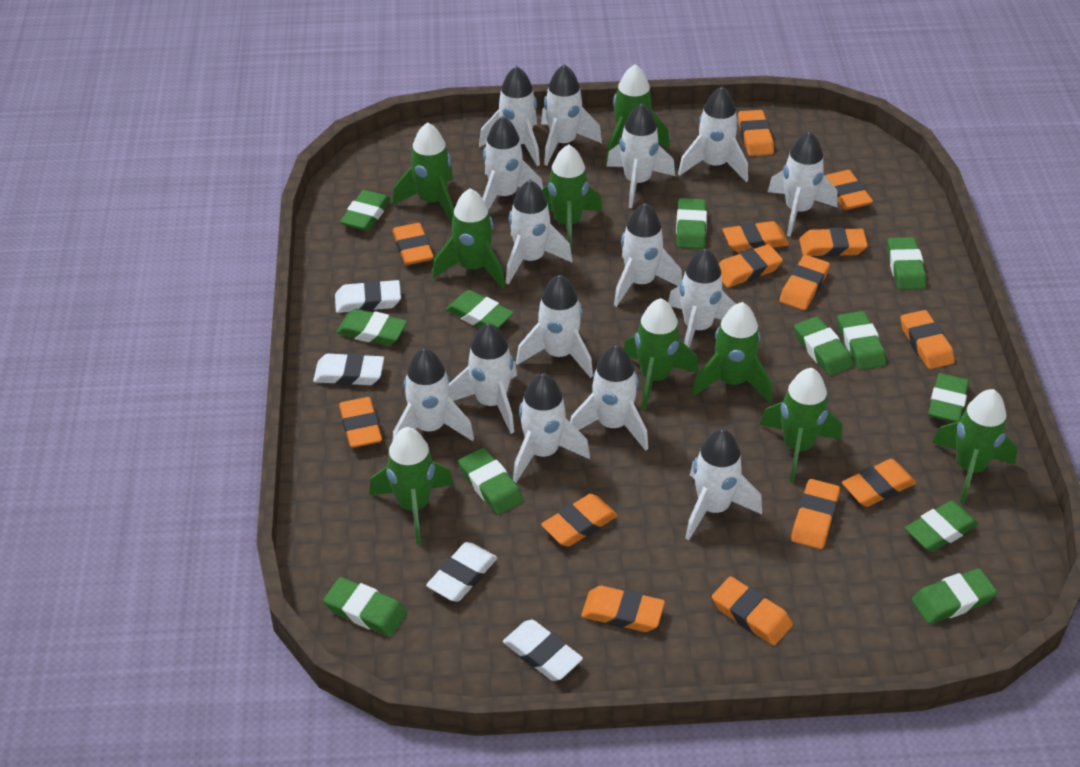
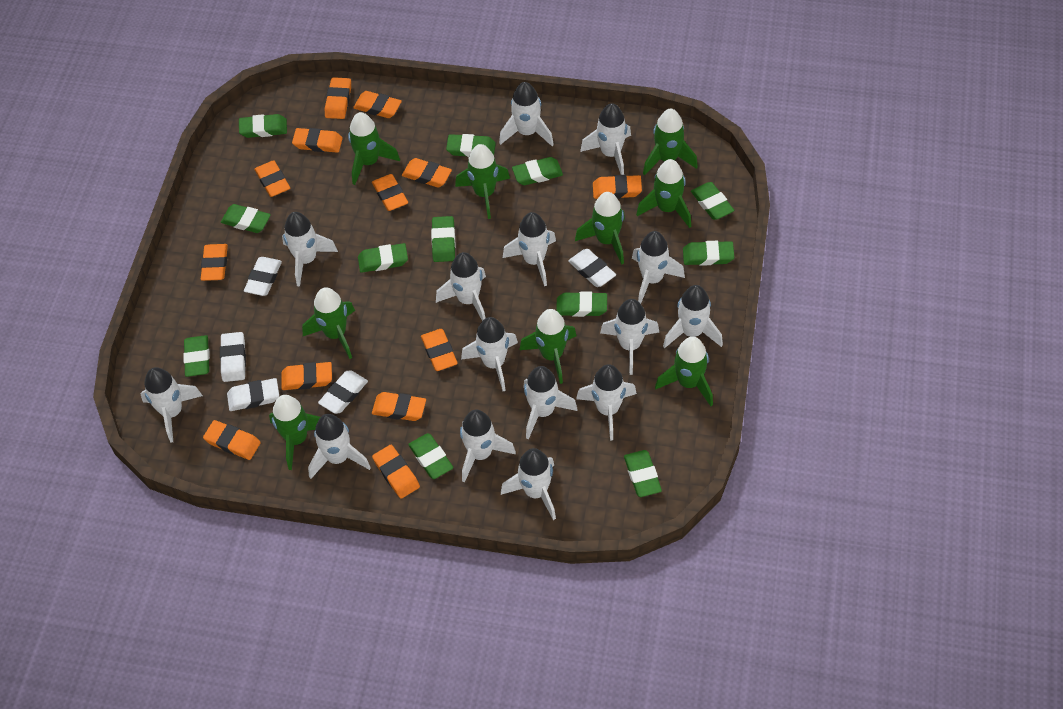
orange eraser: [339,397,382,448] [392,223,434,265] [541,494,617,547] [581,586,665,632] [712,576,793,645] [719,244,783,288] [722,221,789,253] [738,110,774,156] [779,255,830,310] [791,479,840,549] [799,227,868,257] [825,170,873,210] [842,459,916,507] [901,310,955,369] = 14 -> [201,244,228,281] [203,420,261,460] [255,160,290,197] [281,362,332,390] [292,128,343,153] [325,77,351,119] [353,91,402,118] [372,174,408,211] [372,392,426,421] [372,445,420,499] [402,158,452,187] [421,329,458,371] [593,175,642,199] = 13
white eraser: [313,353,384,385] [335,280,401,313] [426,542,497,602] [503,620,583,681] = 4 -> [220,332,246,382] [227,378,279,411] [244,257,282,296] [318,370,368,414] [568,249,616,287] = 5

